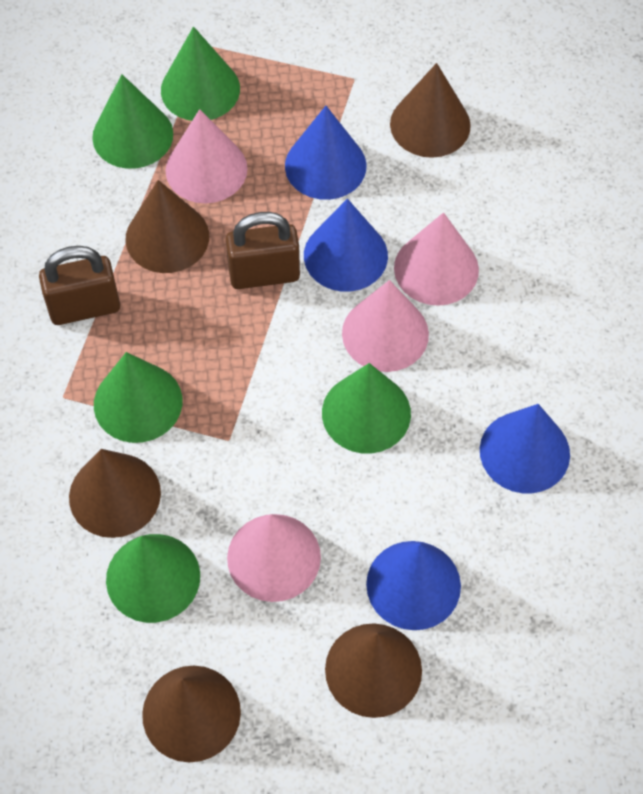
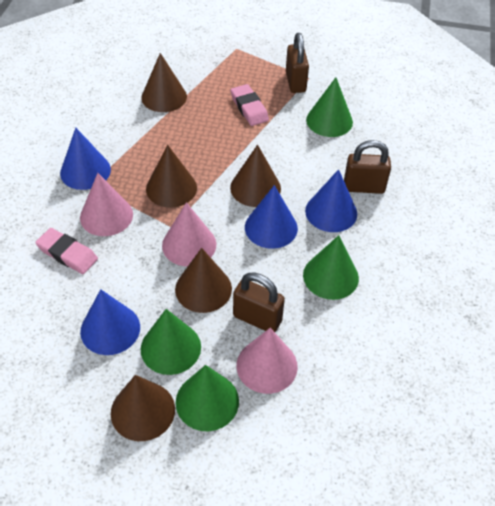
brown padlock: [39,246,120,325] [226,212,300,289] = 2 -> [233,273,285,332] [286,33,309,93] [344,140,391,194] = 3
green cone: [92,74,173,169] [94,352,182,443] [106,534,200,623] [161,27,240,121] [322,363,411,453] = 5 -> [141,309,201,375] [176,365,239,431] [303,235,359,300] [306,77,353,137] = 4
pink cone: [166,109,247,203] [227,514,321,602] [342,280,429,372] [394,212,479,306] = 4 -> [80,173,133,236] [162,202,216,267] [236,328,298,394] = 3
pink eraser: none = 0 -> [35,228,98,274] [231,84,269,126] = 2

